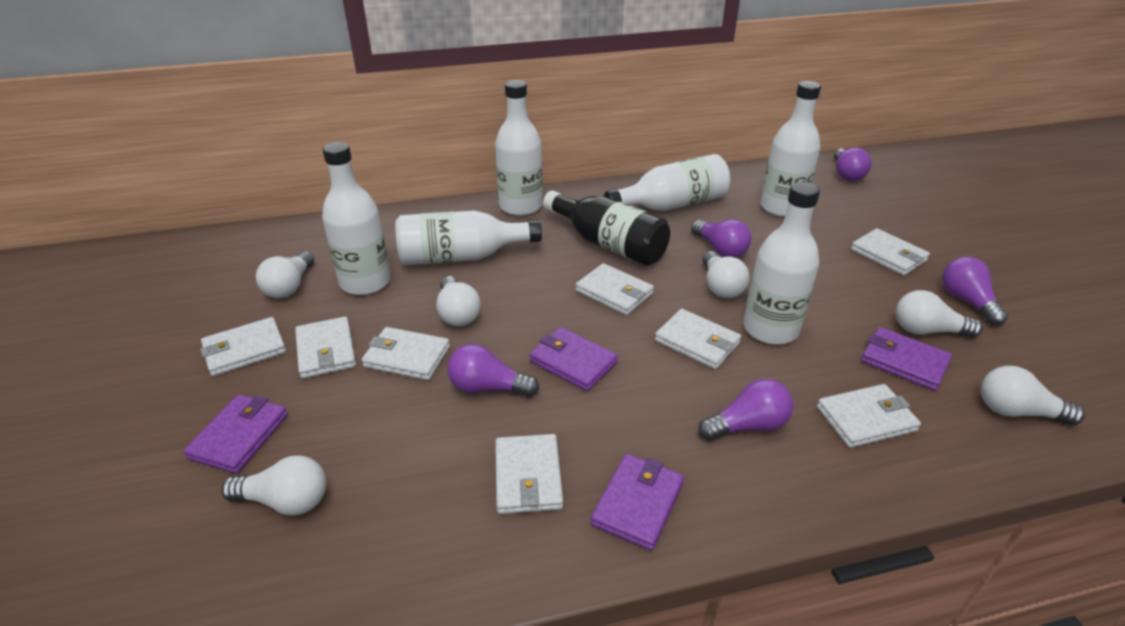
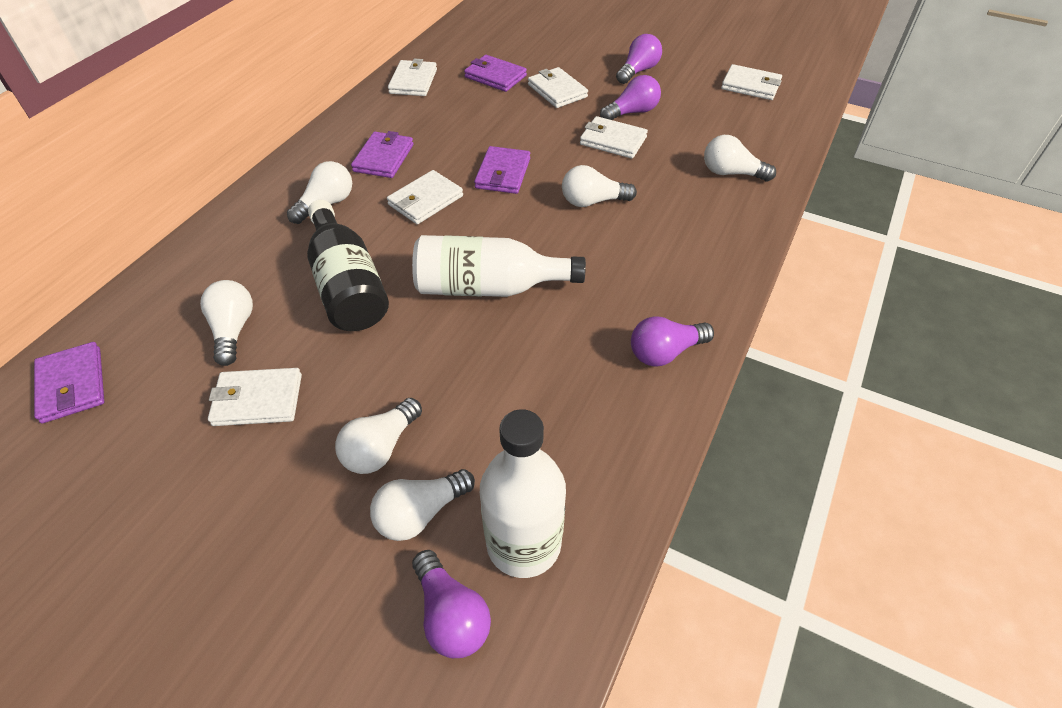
purple light bulb: [447,344,539,397] [691,219,751,258] [698,379,793,441] [834,148,872,181] [942,257,1008,325] = 5 -> [412,550,491,658] [600,75,661,120] [616,34,662,84] [631,316,714,367] = 4
white bottle: [322,142,391,295] [395,210,542,265] [495,80,543,216] [604,154,731,211] [743,182,820,345] [760,81,821,217] = 6 -> [412,235,586,297] [480,409,566,578] = 2
white wallet: [201,317,286,376] [295,316,356,379] [362,327,450,380] [495,434,563,514] [576,263,654,315] [655,309,741,369] [817,384,921,448] [851,228,930,276] = 8 -> [208,368,302,426] [387,170,463,224] [388,58,437,96] [528,67,588,108] [580,116,648,159] [721,64,782,100] = 6

